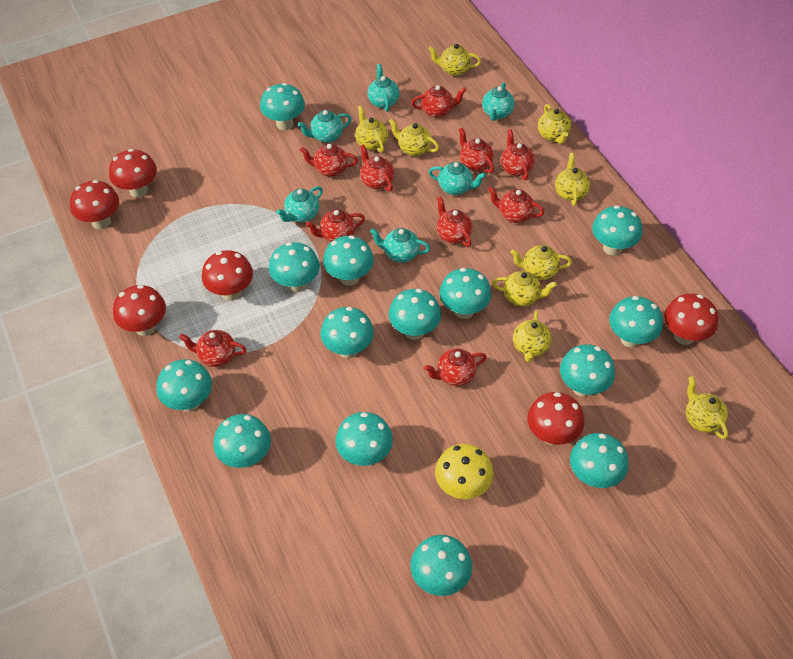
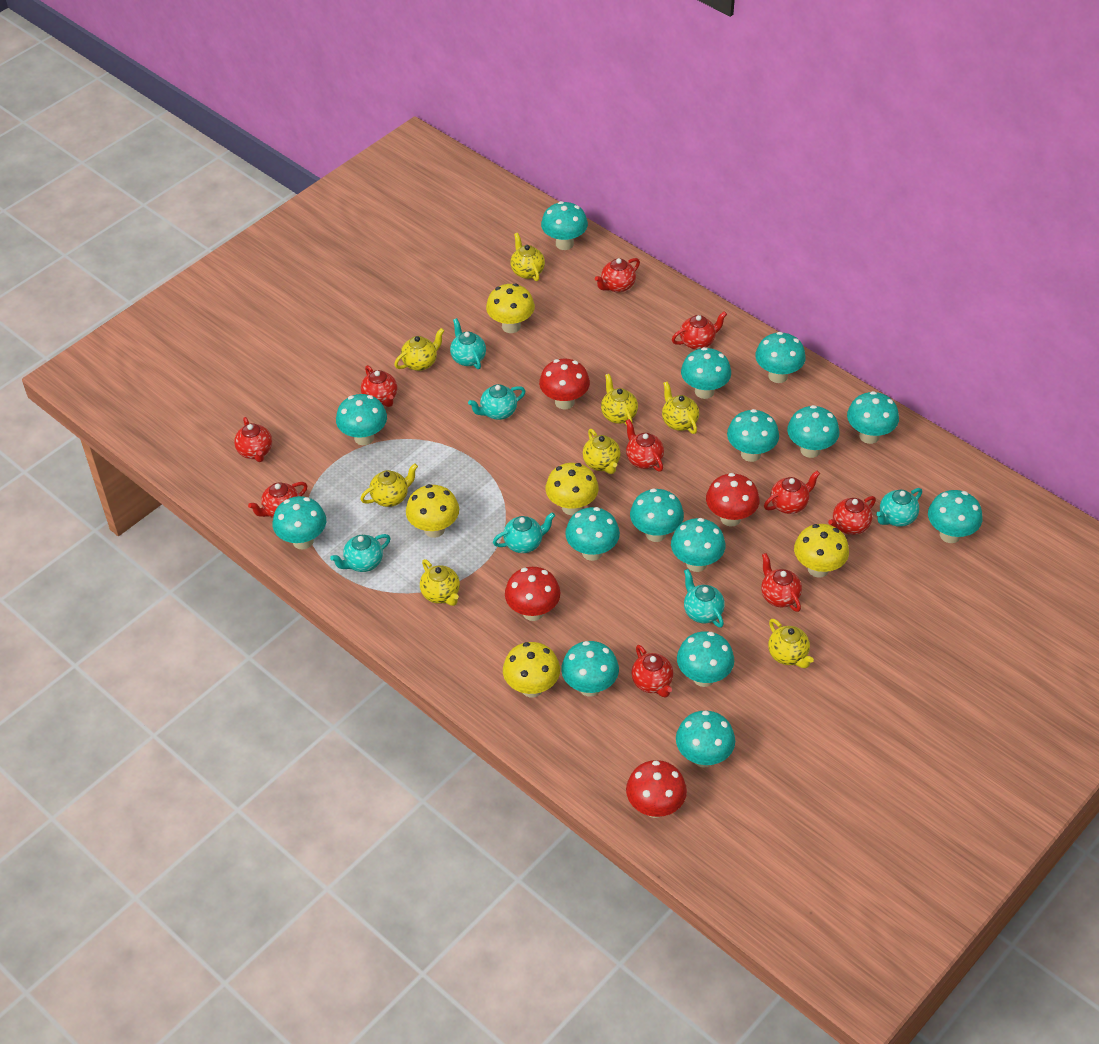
red mushroom: [70,180,119,229] [109,149,157,198] [113,285,166,336] [202,250,253,301] [527,392,584,445] [664,294,718,345] = 6 -> [505,567,560,621] [539,359,590,409] [626,760,687,818] [706,473,760,527] = 4
turquoise mushroom: [157,359,212,412] [213,414,271,468] [260,83,305,130] [269,242,320,292] [320,307,374,359] [323,235,374,286] [335,412,393,466] [389,289,441,340] [410,535,472,596] [439,268,491,319] [560,344,615,397] [570,433,629,488] [592,205,642,255] [609,296,663,348] = 14 -> [273,496,326,549] [336,394,387,445] [541,201,588,250] [561,641,619,697] [565,507,620,561] [630,488,684,542] [671,518,726,572] [676,711,735,767] [677,631,734,687] [681,347,731,399] [727,409,779,462] [755,332,806,383] [787,405,840,458] [847,391,899,444] [928,490,982,543] = 15
yellow mushroom: [435,444,494,499] = 1 -> [406,484,459,538] [486,283,535,333] [503,642,560,698] [546,463,599,515] [794,524,849,578] = 5
yellow teapot: [355,106,388,153] [389,119,439,156] [428,44,481,76] [492,271,557,307] [511,245,572,280] [513,311,552,363] [538,104,571,144] [555,153,590,206] [686,376,728,439] = 9 -> [360,463,418,507] [394,328,444,371] [420,559,460,606] [510,233,545,281] [583,429,621,474] [601,374,638,426] [662,382,699,434] [768,619,814,668] = 8

